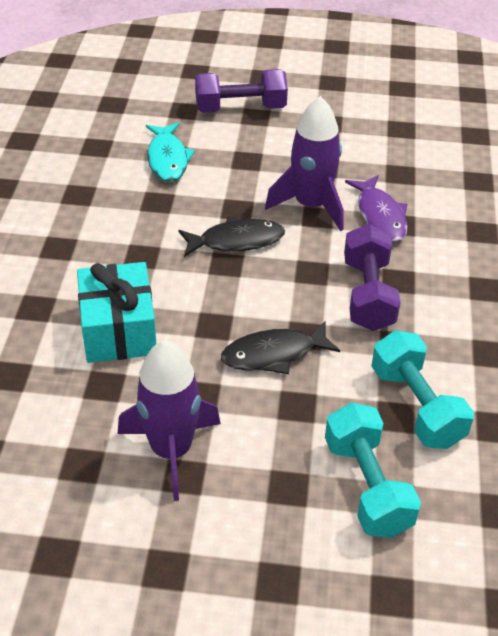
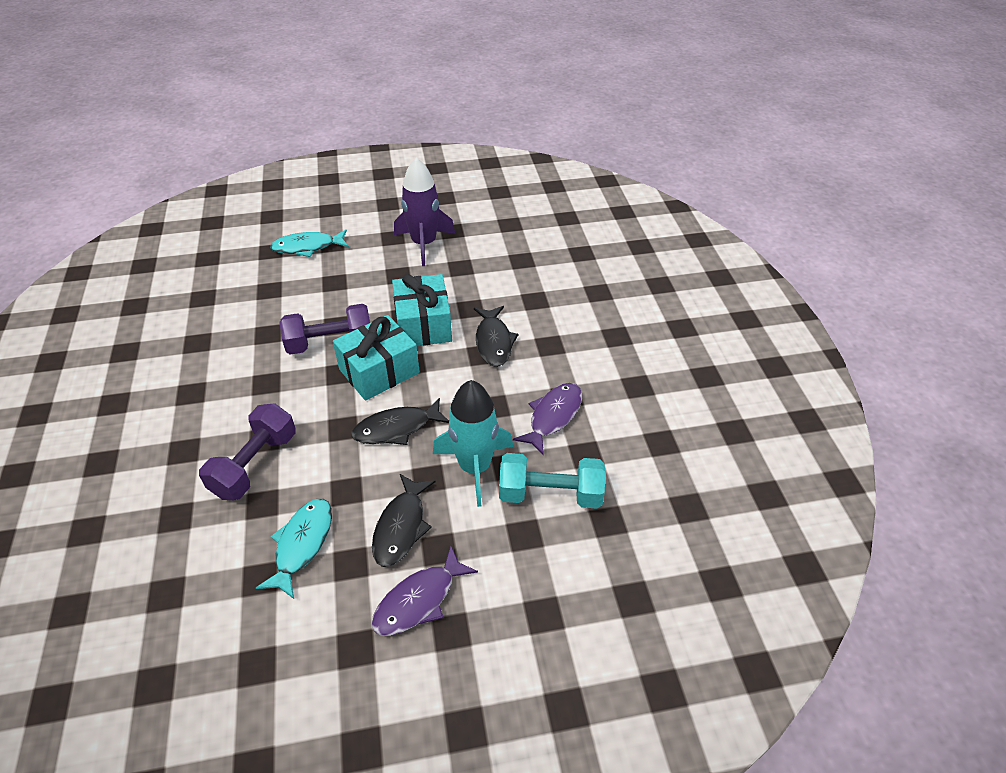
black fish: [179,217,285,257] [221,321,340,374] = 2 -> [351,398,449,445] [372,474,435,567] [474,306,519,367] = 3
purple fish: [345,175,408,242] = 1 -> [372,546,478,636] [513,383,582,456] = 2
purple rocket: [118,340,221,501] [265,96,344,231] = 2 -> [394,158,455,266] = 1
turquoise dumbbell: [325,403,421,538] [371,330,474,449] = 2 -> [499,453,606,509] = 1
turquoise fish: [146,123,195,182] = 1 -> [256,499,332,599] [270,230,349,257] = 2
turquoise gift: [77,262,156,363] = 1 -> [333,315,420,401] [392,274,452,346] = 2
turquoise rocket: none = 0 -> [433,380,513,507] = 1

